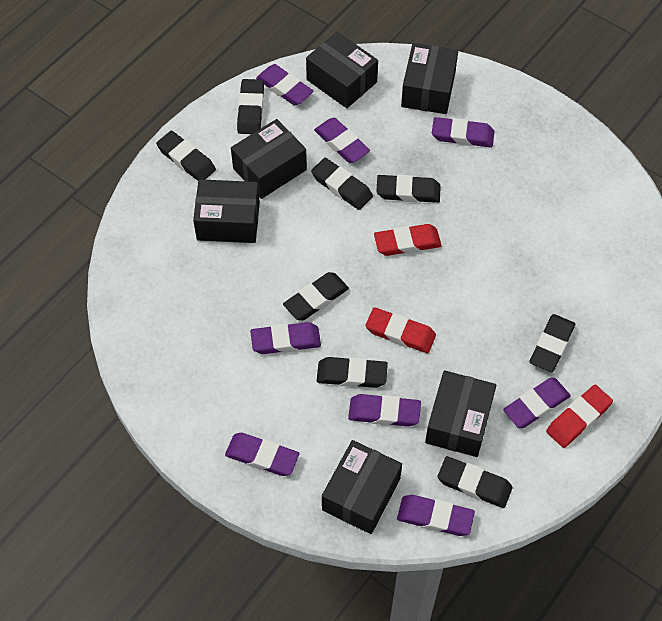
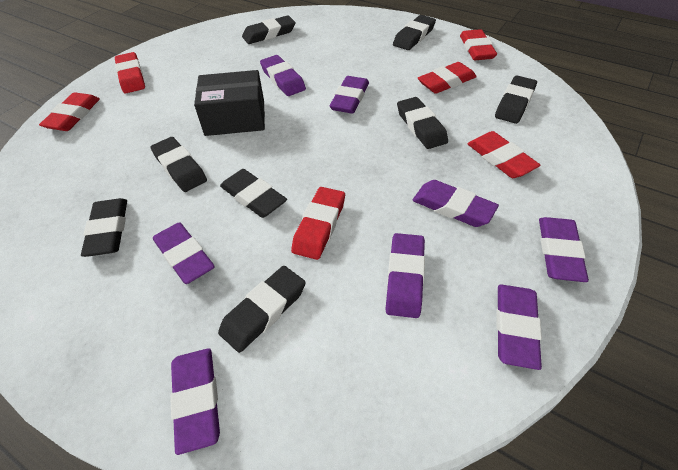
black box: [193,179,260,243] [231,119,307,199] [306,32,378,108] [322,440,402,534] [401,43,458,114] [425,370,496,457] = 6 -> [194,70,265,136] = 1
red eraser: [365,307,436,353] [374,224,442,256] [546,385,613,448] = 3 -> [39,92,100,131] [115,52,145,93] [291,187,345,260] [418,62,477,94] [460,29,497,60] [467,131,540,178] = 6

